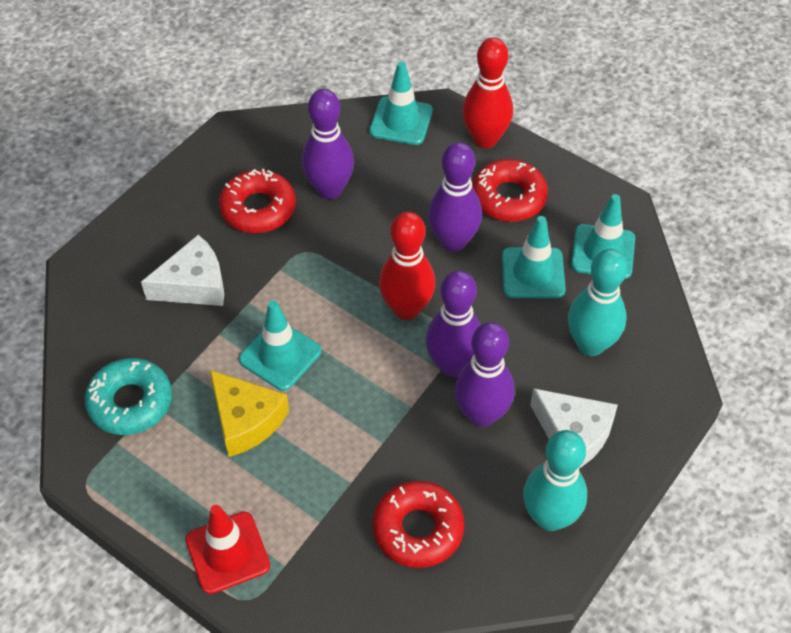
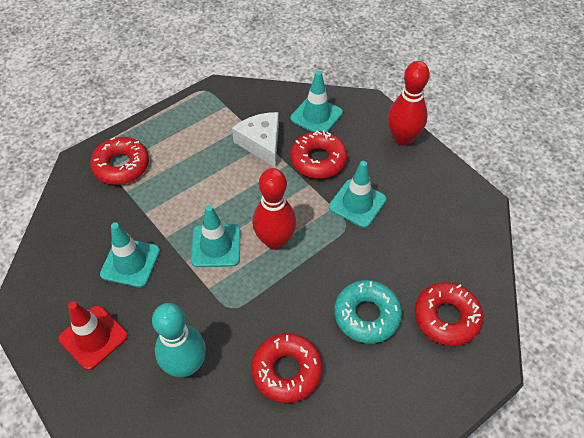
purple bowling pin: [302,89,354,199] [426,270,481,377] [428,142,482,252] [454,322,515,427] = 4 -> none = 0
red donut: [219,169,296,233] [373,481,464,568] [472,159,548,222] = 3 -> [90,137,149,185] [251,333,323,403] [290,131,347,179] [415,282,483,346] = 4
turquoise bowling pin: [523,430,587,531] [568,249,628,356] = 2 -> [152,303,206,377] = 1
white cheese: [141,235,224,306] [530,388,618,468] = 2 -> [232,112,279,168] = 1
yellow cheese: [210,370,289,457] = 1 -> none = 0

